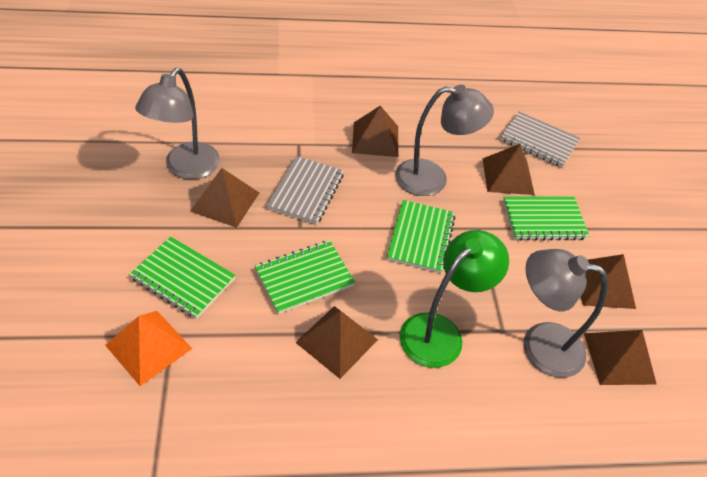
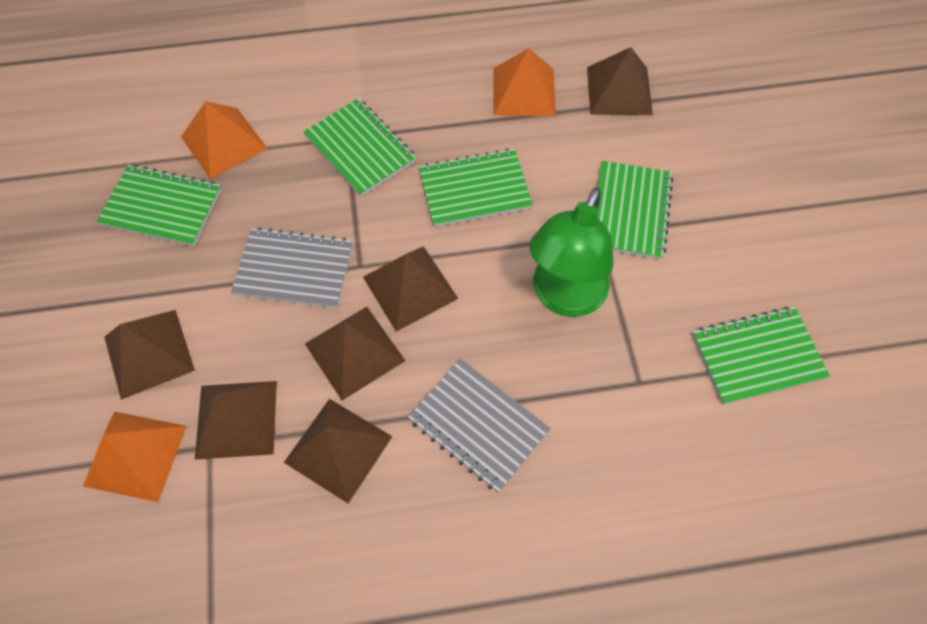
green notebook: [129,237,236,319] [255,240,356,314] [387,200,455,273] [503,196,589,241] = 4 -> [97,164,222,246] [303,98,416,197] [419,148,533,227] [597,161,673,259] [692,307,830,405] = 5
grey lamp: [135,68,220,179] [395,85,494,196] [524,249,608,378] = 3 -> none = 0
orange pyramid: [105,311,192,386] = 1 -> [83,412,187,502] [181,101,268,179] [493,48,556,116] = 3

